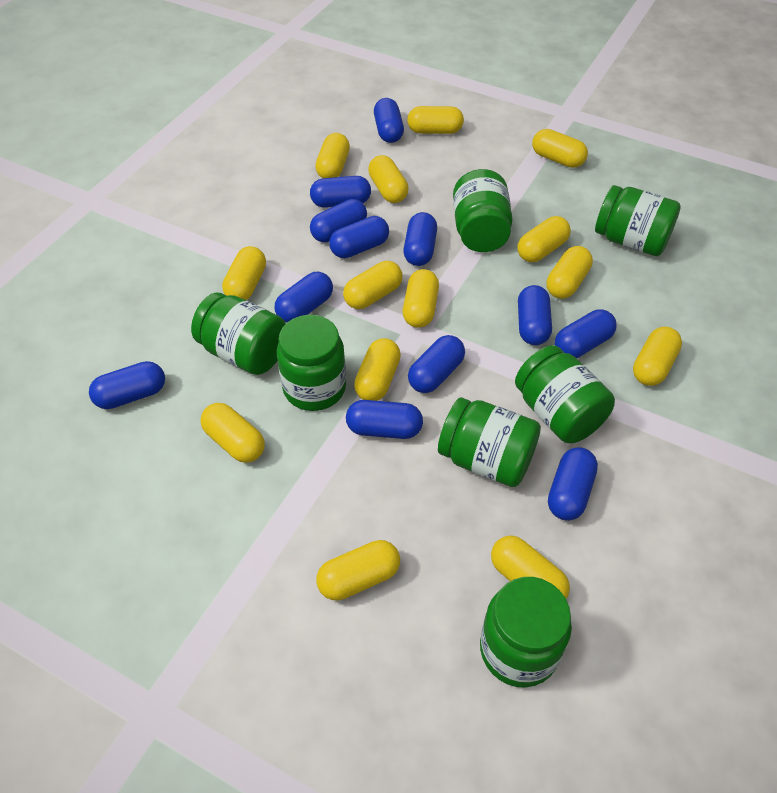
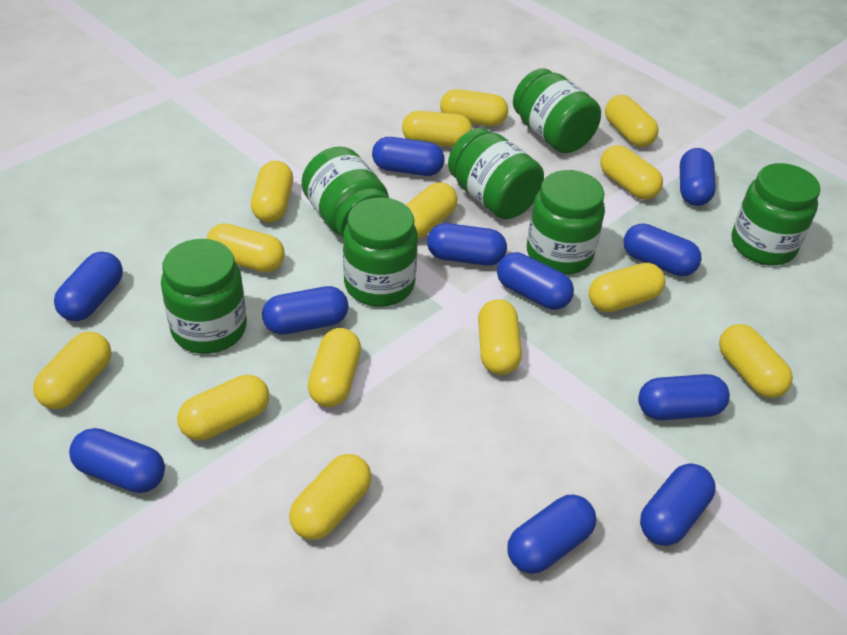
blue capsule: [89,361,165,409] [275,272,333,323] [310,176,371,208] [310,199,367,242] [329,216,389,258] [346,400,423,439] [374,98,404,143] [403,212,437,266] [408,335,465,393] [518,285,552,345] [548,447,598,521] [555,309,617,358] = 12 -> [54,252,123,321] [69,428,165,493] [262,286,348,335] [372,137,444,176] [427,223,507,266] [497,252,574,310] [507,495,596,574] [624,223,702,276] [638,374,730,420] [640,464,715,546] [680,148,716,206] = 11

